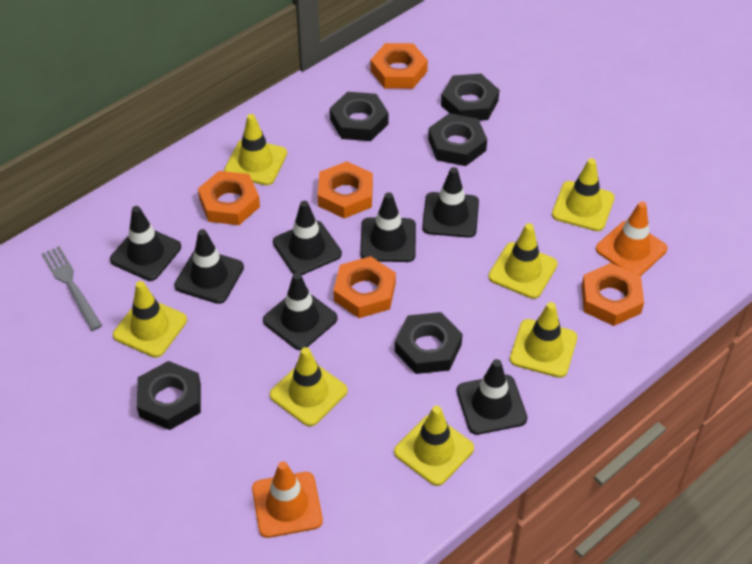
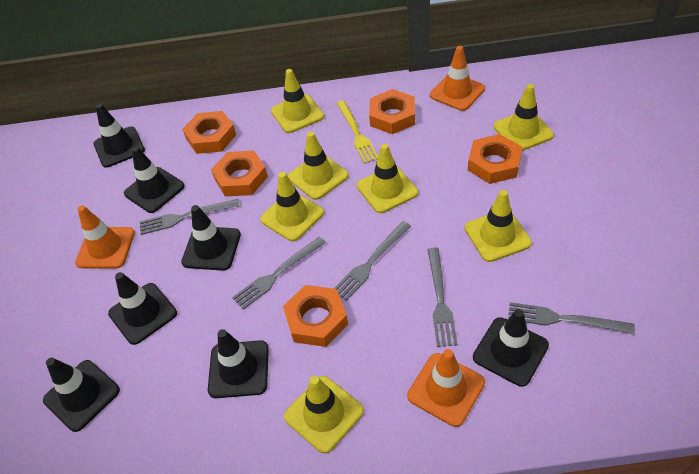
black nut: [137,361,201,430] [330,92,389,141] [395,312,463,374] [428,113,487,166] [441,74,499,121] = 5 -> none = 0
grey fork: [42,246,102,331] = 1 -> [140,199,239,235] [232,237,326,310] [334,221,411,301] [427,248,457,347] [508,302,635,334] = 5
orange traffic cone: [252,461,323,538] [596,201,667,276] = 2 -> [75,205,135,269] [407,349,485,427] [430,46,485,111] = 3
yellow fork: none = 0 -> [336,100,378,163] = 1

